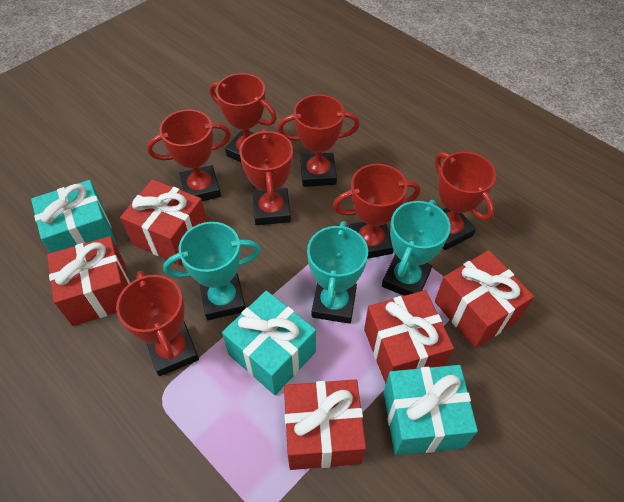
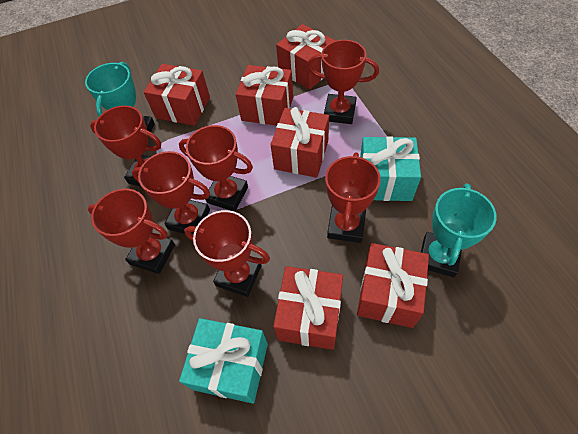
red gift: [47,236,130,326] [120,179,207,265] [284,379,366,470] [364,290,454,384] [435,250,534,349] = 5 -> [144,64,210,126] [236,65,293,126] [270,107,329,178] [273,266,343,350] [276,24,336,90] [357,243,429,328] = 6
turquoise gift: [31,180,116,253] [222,291,316,395] [383,365,478,455] = 3 -> [179,318,268,404] [360,136,421,201] = 2
turquoise trophy: [163,222,261,320] [307,221,368,324] [382,200,451,296] = 3 -> [85,62,155,132] [421,183,497,277] = 2

